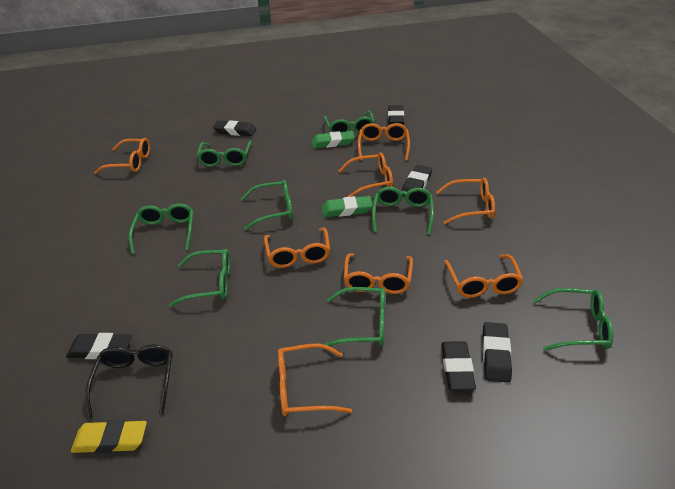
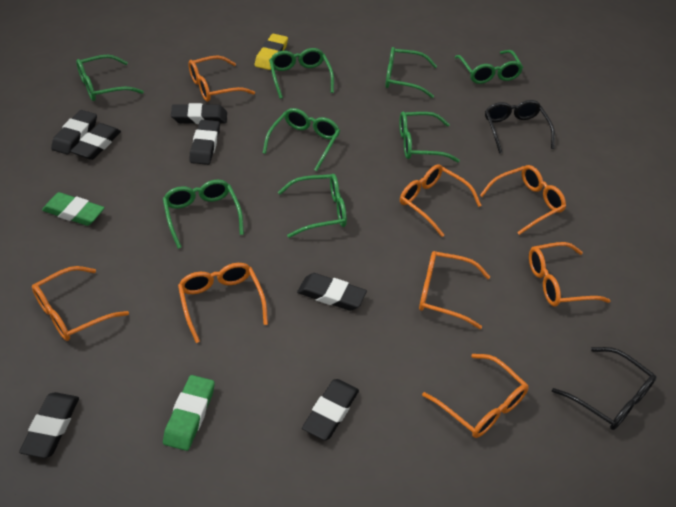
black eraser: [66,333,132,359] [213,120,256,136] [388,105,404,125] [402,165,432,197] [441,341,476,390] [483,322,512,383] = 6 -> [19,392,79,458] [51,110,97,155] [70,123,121,160] [171,103,227,124] [189,120,220,165] [297,273,367,311] [302,379,359,441] = 7
black glasses: [85,344,172,418] = 1 -> [485,100,555,154] [552,347,657,430] = 2

